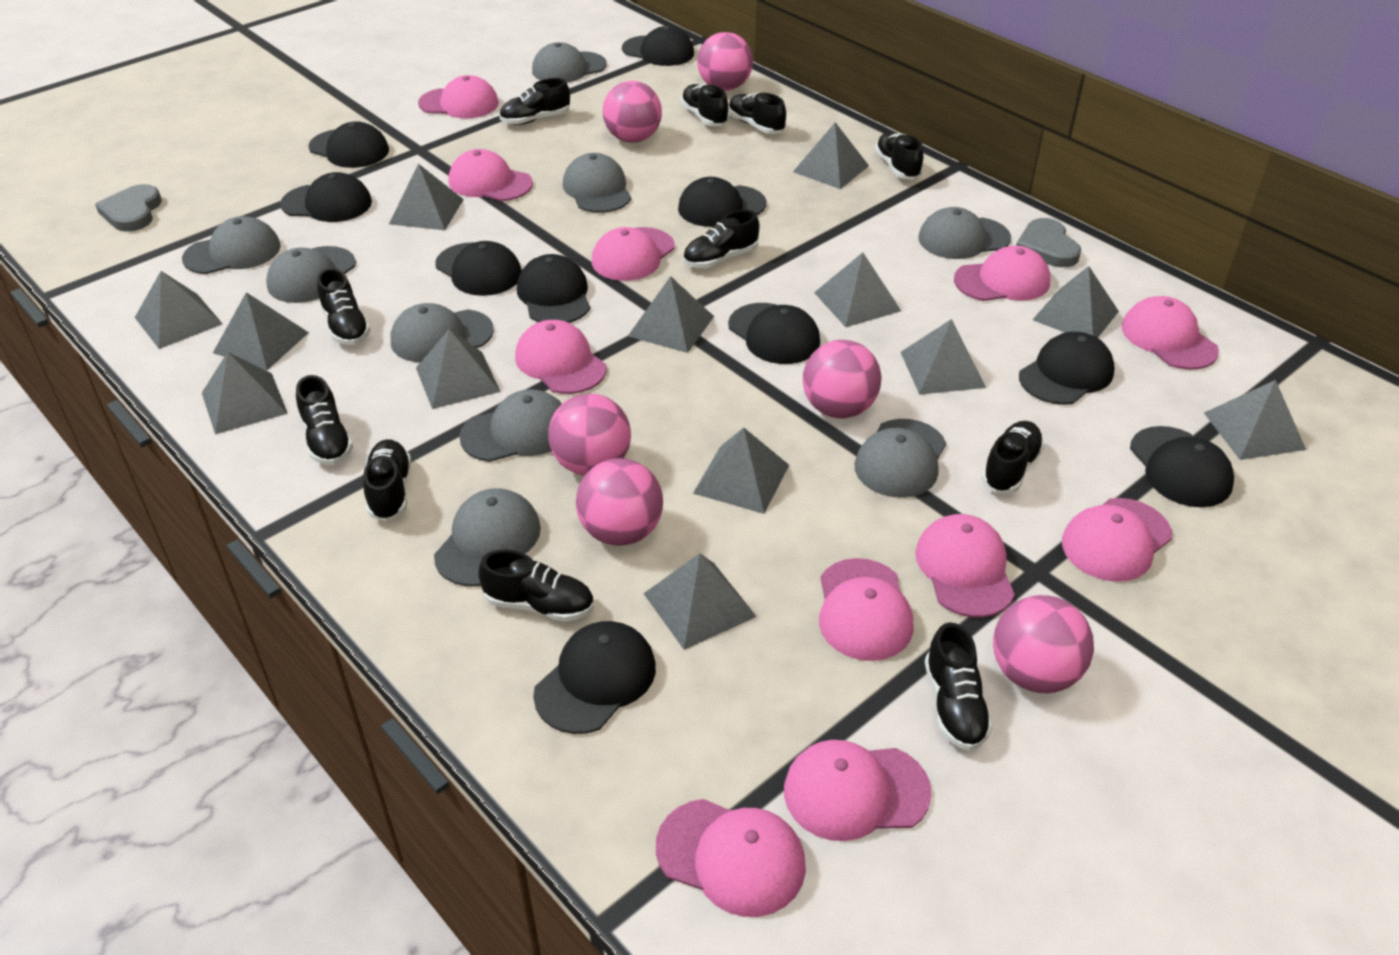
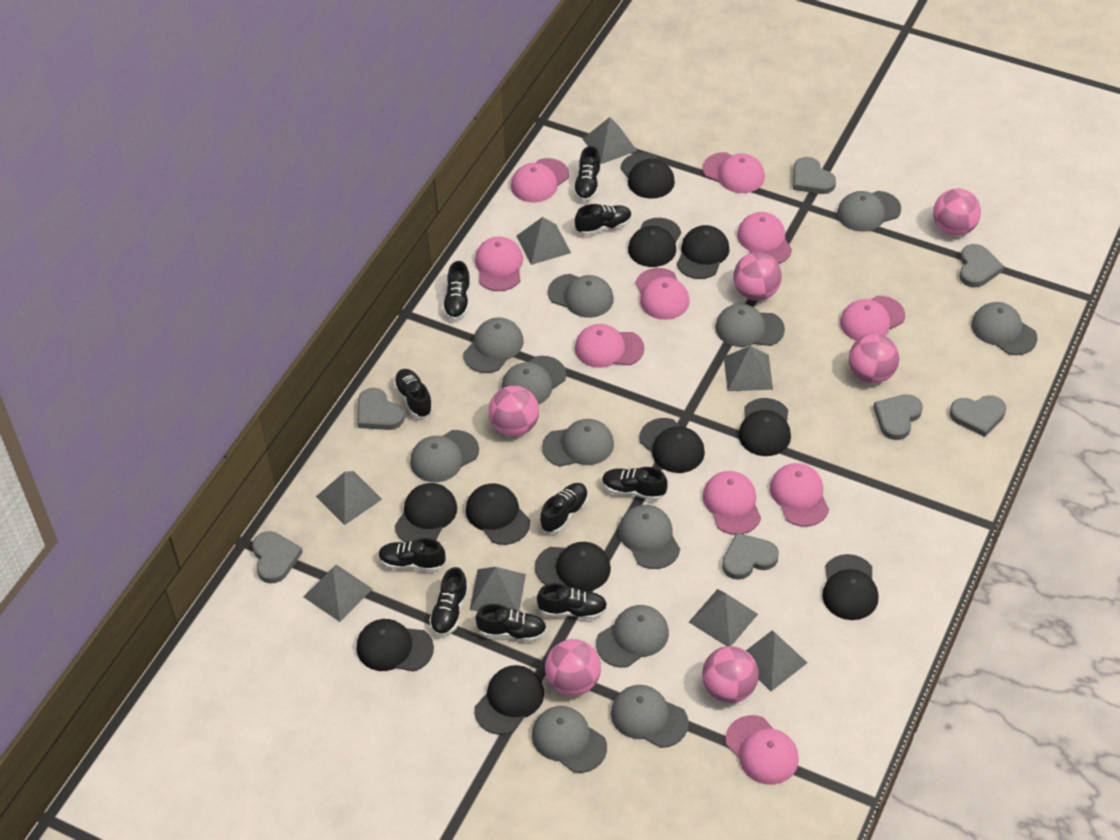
black cap: [280,172,372,222] [309,121,389,168] [435,241,522,296] [517,254,590,323] [533,621,656,734] [622,26,694,66] [678,177,766,227] [728,303,820,364] [1019,332,1114,405] [1130,426,1234,507] = 10 -> [356,619,434,672] [395,483,457,542] [466,483,530,545] [474,665,544,735] [535,542,611,591] [620,152,675,199] [628,218,681,267] [639,418,705,473] [677,225,730,279] [738,398,791,456] [822,554,878,620] = 11
black shoe: [296,375,353,465] [317,268,371,345] [363,439,411,521] [478,549,594,622] [499,78,570,125] [681,84,729,126] [683,210,759,268] [728,93,786,134] [875,132,923,180] [925,622,993,751] [982,421,1044,493] = 11 -> [378,538,445,572] [393,369,433,418] [429,567,469,636] [443,261,471,320] [475,604,547,642] [537,583,607,619] [540,483,588,533] [573,146,601,201] [575,204,632,236] [602,467,668,500] = 10
grey cap: [182,216,281,274] [266,246,356,303] [390,303,494,362] [434,488,541,586] [459,390,562,462] [532,42,607,83] [563,153,631,213] [854,419,946,498] [918,207,1011,259] = 9 -> [410,430,479,482] [463,317,524,373] [501,356,566,405] [532,706,607,773] [542,419,614,466] [548,274,614,318] [596,605,669,668] [611,685,689,748] [619,505,680,569] [715,304,785,347] [837,191,901,232] [971,302,1037,355] = 12
grey heart: [95,184,162,232] [1016,218,1081,267] = 2 -> [252,531,303,583] [357,388,405,430] [722,533,779,580] [793,157,836,194] [873,394,923,440] [950,395,1006,437] [959,244,1004,287] = 7
grey pyramid: [135,271,223,349] [202,352,288,434] [213,292,309,370] [389,164,464,230] [416,329,500,409] [628,276,714,353] [643,553,756,650] [693,427,789,514] [793,122,869,189] [814,252,901,327] [901,319,986,395] [1033,266,1119,338] [1204,380,1306,460] = 13 -> [304,565,372,622] [316,471,382,525] [470,567,526,611] [517,217,571,265] [583,117,637,164] [689,589,758,646] [724,346,773,391] [746,630,807,691] = 8
pink cap: [418,75,499,118] [449,149,533,201] [515,320,607,394] [592,227,675,281] [656,799,806,917] [784,740,932,841] [819,558,914,661] [915,514,1015,618] [954,246,1050,301] [1062,498,1172,582] [1122,296,1219,370] = 11 -> [475,237,523,291] [511,158,569,203] [575,324,644,368] [635,268,690,320] [703,152,765,193] [703,471,761,535] [725,715,799,785] [737,212,792,264] [770,463,829,527] [840,296,905,341] = 10

